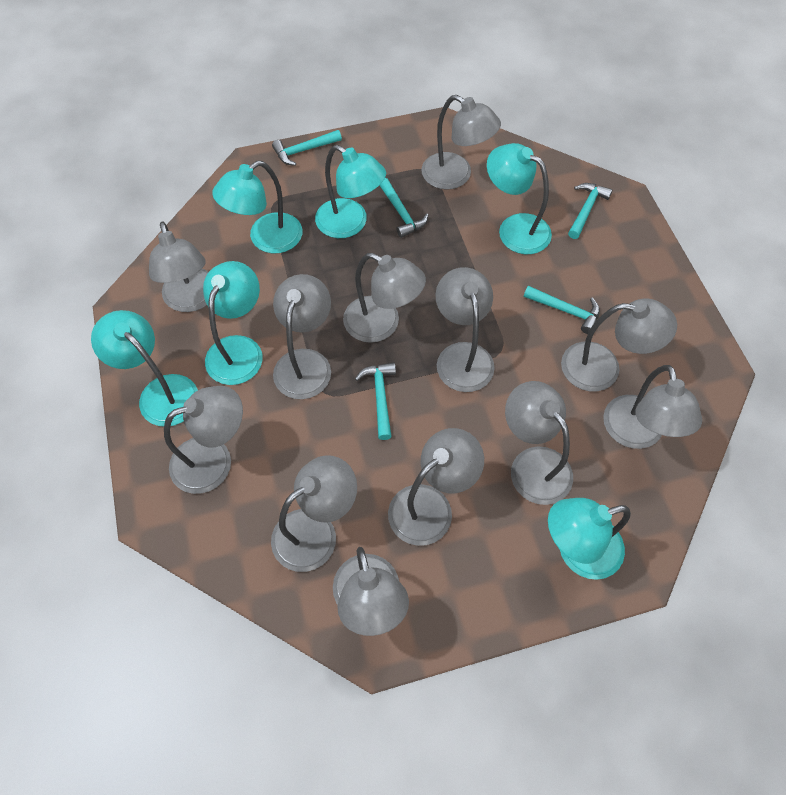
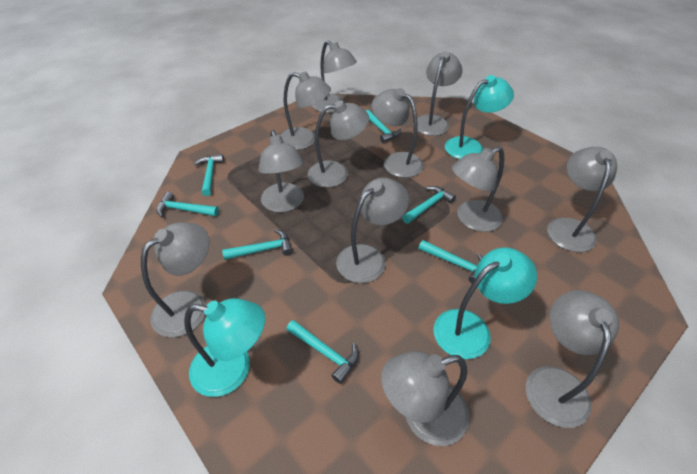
turquoise hammer: [272,130,342,166] [355,362,396,440] [379,178,428,238] [524,286,600,334] [568,183,613,239] = 5 -> [157,192,219,217] [194,154,224,196] [222,229,293,260] [286,320,359,384] [366,110,401,143] [402,186,456,224] [419,240,483,283] = 7
turquoise lamp: [91,310,198,426] [203,261,263,385] [212,161,303,253] [315,145,386,238] [487,143,552,254] [548,498,631,580] = 6 -> [184,298,265,397] [434,247,537,359] [445,75,514,159] = 3

